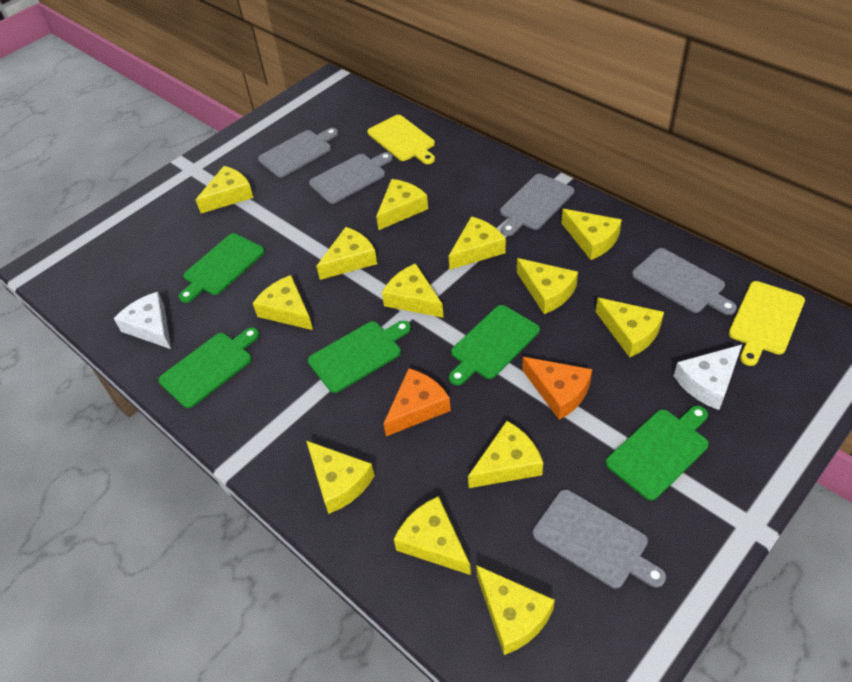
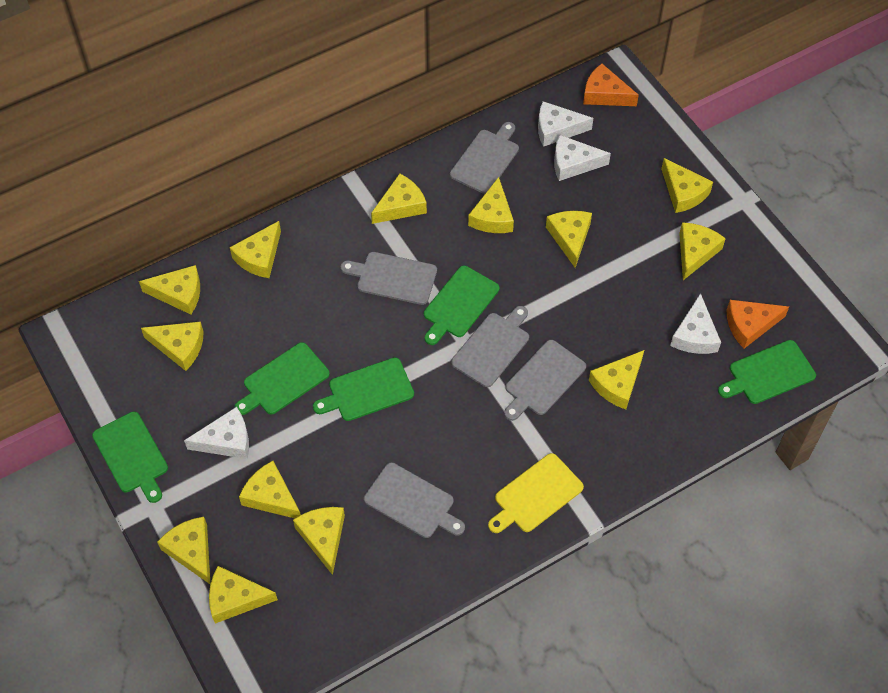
white cheese: [114,292,171,349] [674,345,742,410] = 2 -> [184,407,249,459] [538,101,593,147] [554,135,611,181] [670,293,721,354] = 4
yellow cutting board: [367,115,435,164] [729,281,805,366] = 2 -> [488,453,584,533] = 1

